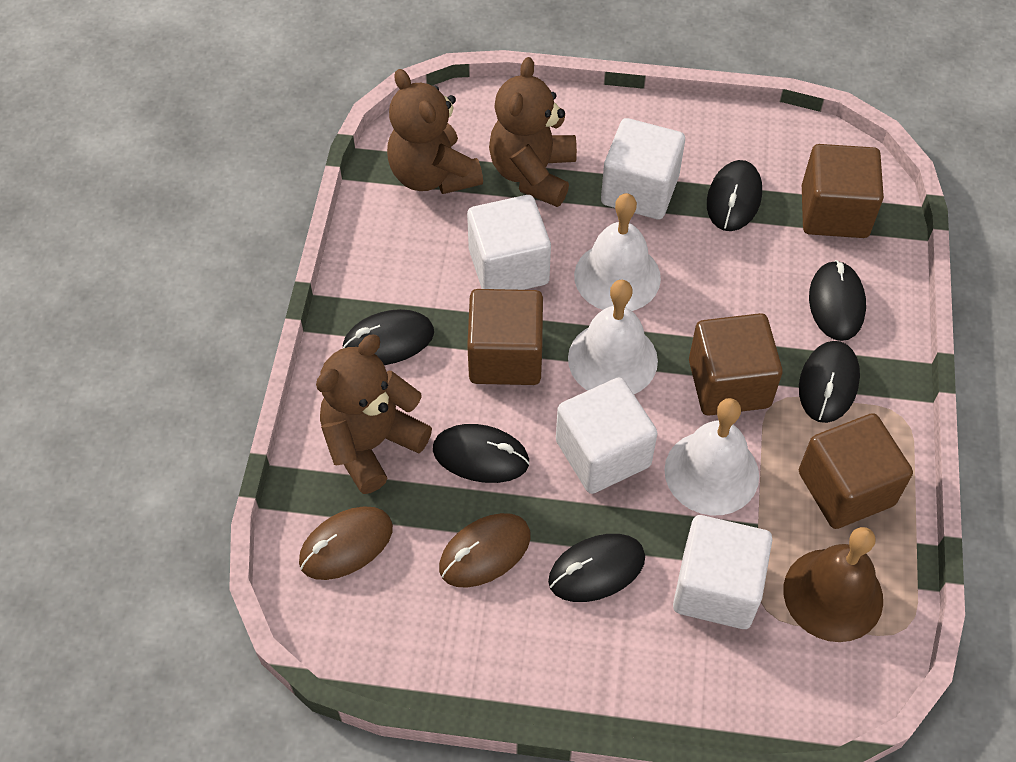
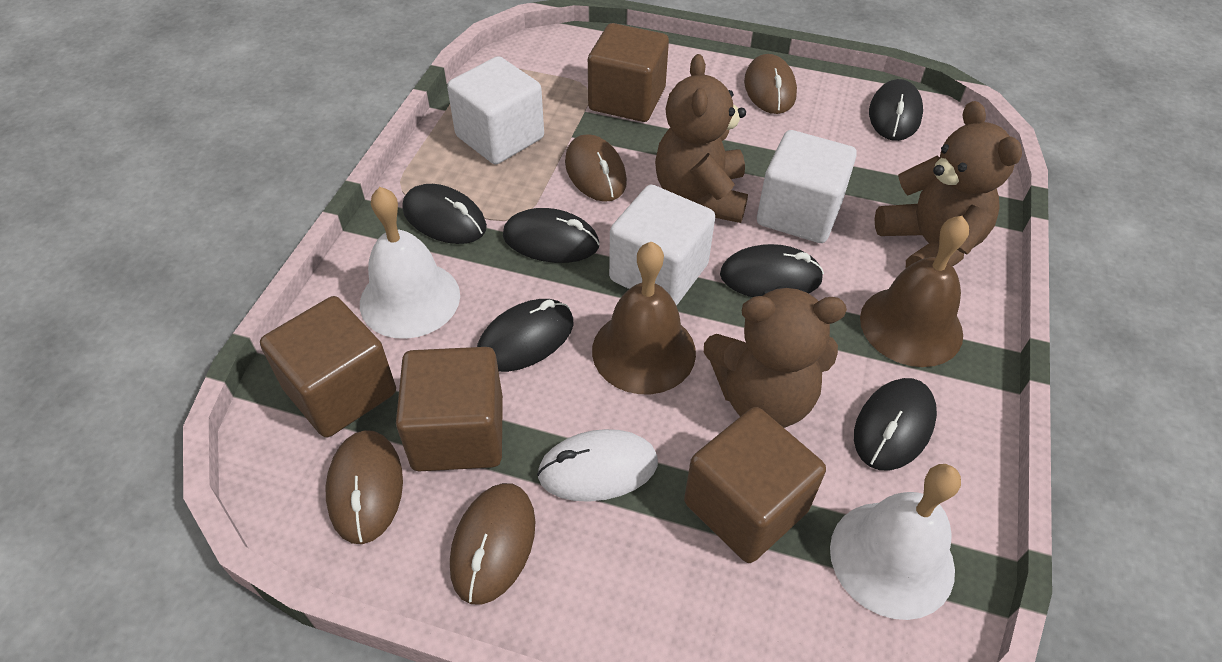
brown bell: [784,527,883,642] = 1 -> [592,242,696,394] [860,216,969,367] = 2
brown mouse: [299,506,393,580] [439,513,531,588] = 2 -> [326,430,403,544] [450,483,535,605] [565,134,627,202] [744,54,797,114] = 4
white bell: [568,280,658,394] [574,193,661,311] [664,398,759,515] = 3 -> [360,187,460,339] [830,464,961,620] = 2
white cube: [467,195,551,290] [556,377,658,494] [601,118,685,220] [673,515,772,629] = 4 -> [447,56,544,165] [609,185,715,306] [757,130,857,243] = 3
white mouse: none = 0 -> [537,429,658,502] = 1

